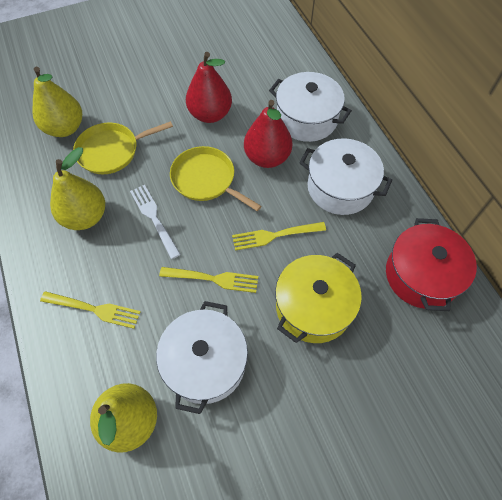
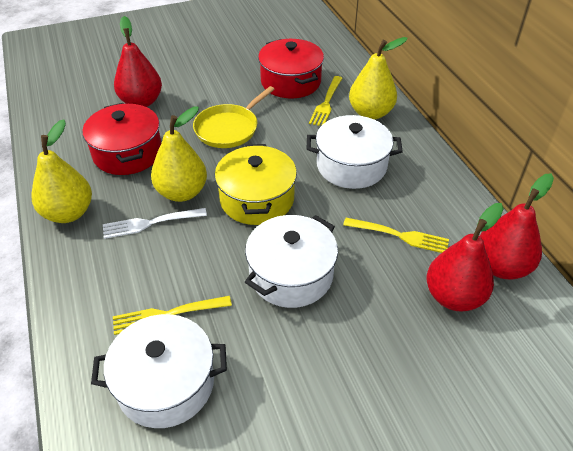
red pear: [186,52,232,123] [244,100,292,168] = 2 -> [114,16,162,107] [427,203,504,312] [480,174,554,279] = 3
red pot: [386,218,477,311] = 1 -> [82,103,161,175] [258,39,324,98] = 2
yellow pan: [73,121,173,174] [170,146,261,211] = 2 -> [193,86,275,148] = 1

